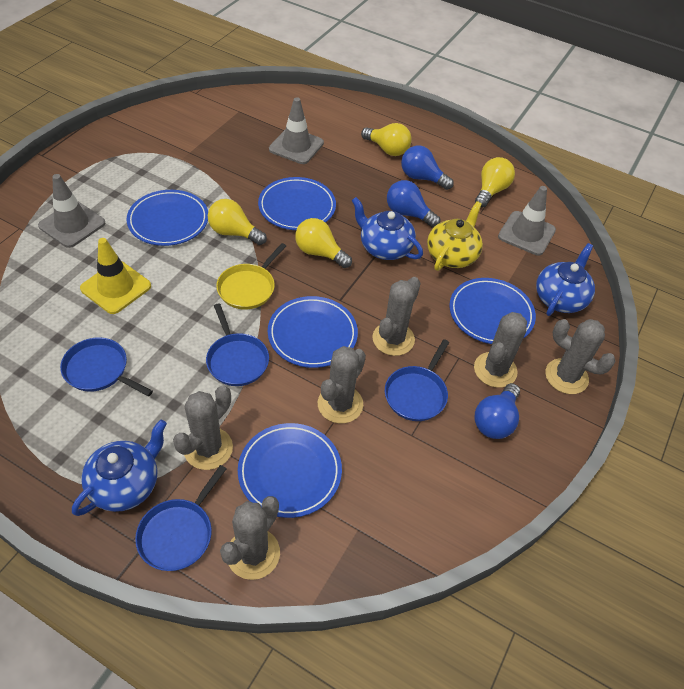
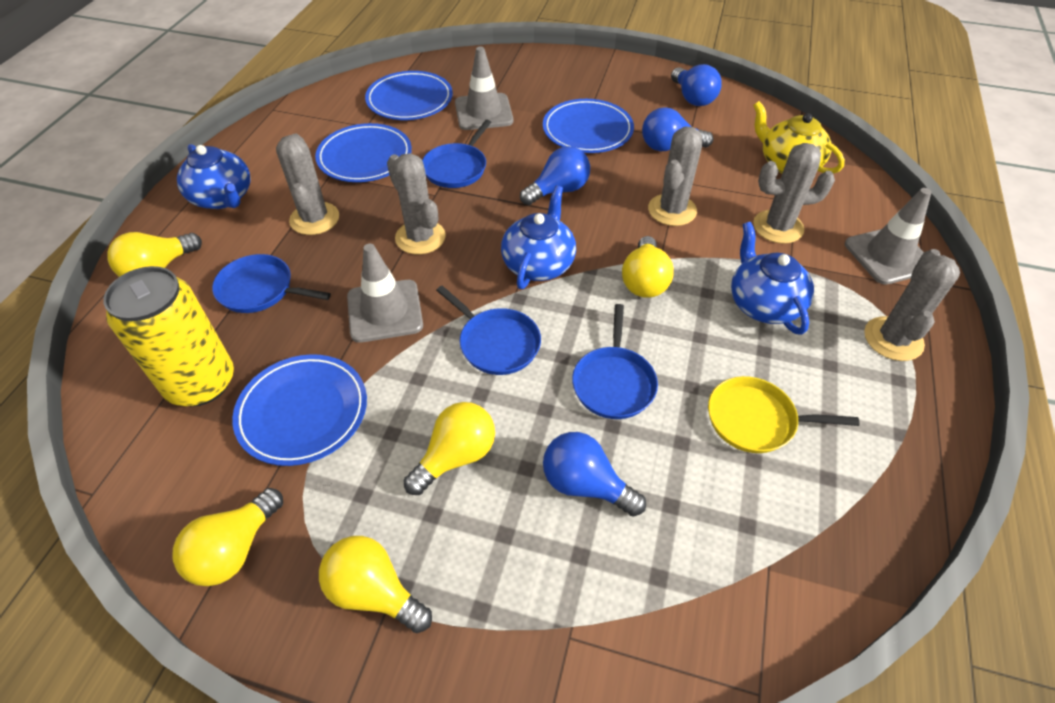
blue light bulb: [387,180,440,228] [401,146,454,190] [475,383,520,439] = 3 -> [520,146,590,205] [543,432,646,517] [642,107,713,151] [671,64,722,106] = 4
blue plate: [126,190,208,246] [238,423,342,518] [258,177,336,230] [268,296,358,368] [449,278,536,344] = 5 -> [232,354,367,466] [315,123,412,182] [365,71,453,120] [543,99,634,153] = 4
grey cactus: [173,386,233,470] [220,496,280,580] [318,346,366,424] [372,277,421,356] [474,312,527,388] [545,319,616,394] = 6 -> [276,134,339,235] [387,153,446,254] [648,127,702,226] [753,143,835,244] [864,249,960,361] = 5
yellow can: none = 0 -> [103,266,234,406] = 1
yellow light bulb: [208,199,267,245] [295,218,352,268] [361,123,412,156] [475,157,515,207] = 4 -> [107,232,202,277] [173,488,283,586] [319,536,432,633] [404,402,495,495] [622,236,674,298] = 5
yellow traffic cone: [80,238,151,314] = 1 -> none = 0

